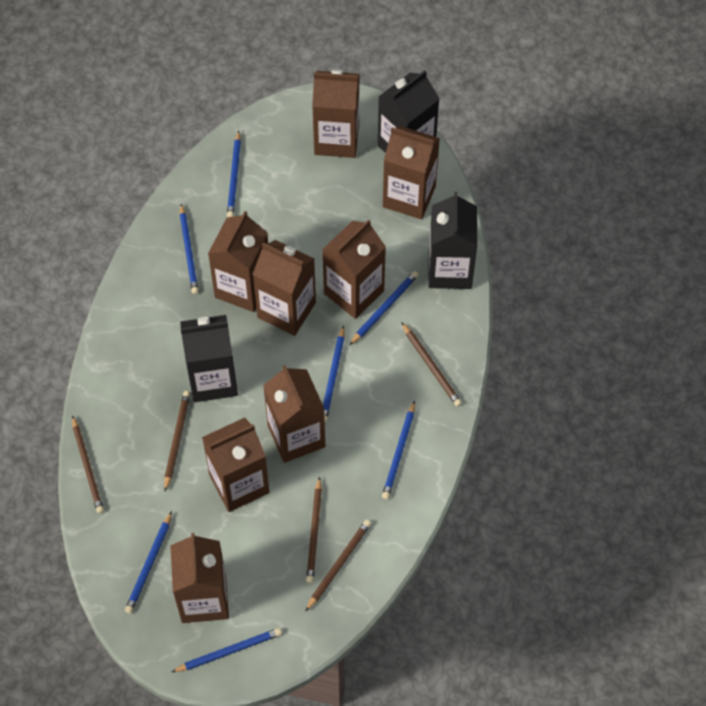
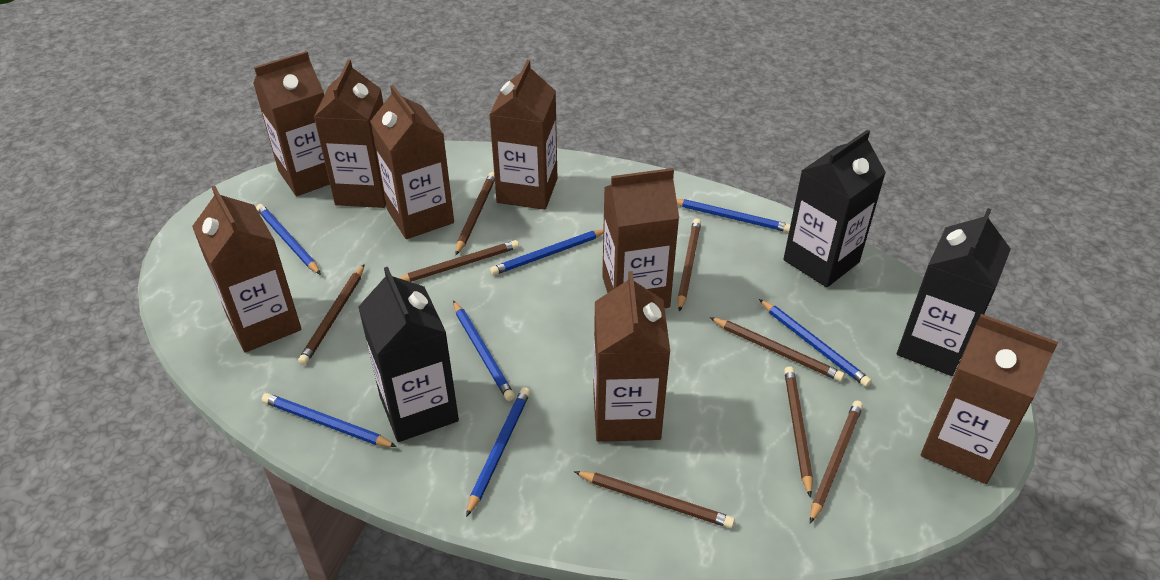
brown pencil: [72,415,104,514] [164,391,190,491] [305,520,371,612] [306,476,322,583] [402,323,462,407] = 5 -> [298,264,365,365] [400,240,519,282] [455,172,495,256] [574,471,735,528] [677,218,701,312] [709,317,845,381] [784,366,813,498] [810,401,863,524] = 8

